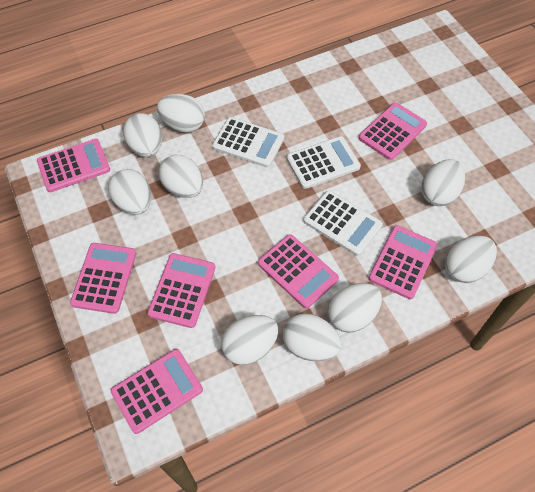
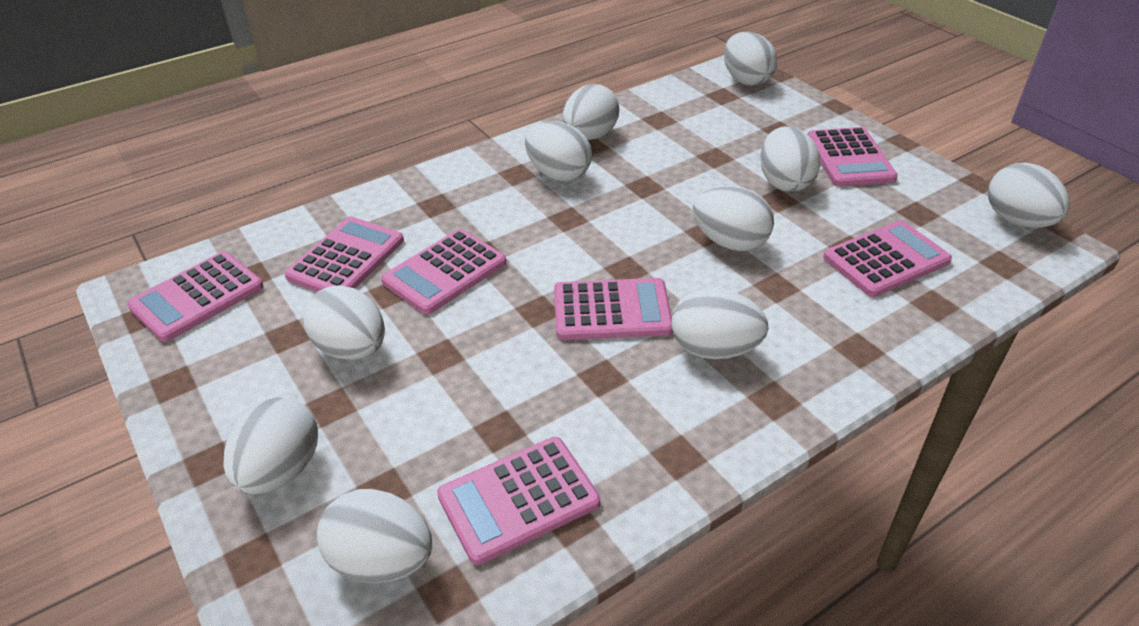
white calculator: [212,117,284,168] [287,136,361,189] [303,190,383,256] = 3 -> none = 0
white egg: [108,169,151,215] [123,113,162,157] [157,94,205,133] [159,154,203,198] [221,315,278,365] [283,313,342,361] [328,283,382,333] [421,159,465,206] [445,236,497,283] = 9 -> [223,397,318,495] [303,285,385,360] [317,489,432,583] [525,121,592,181] [563,84,619,140] [672,288,769,359] [693,186,774,251] [724,32,777,86] [760,126,820,192] [988,163,1070,228] = 10

